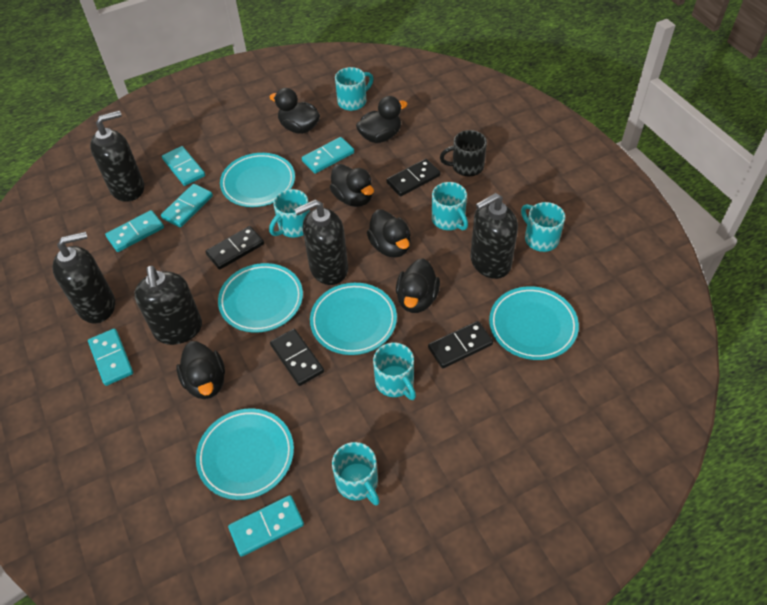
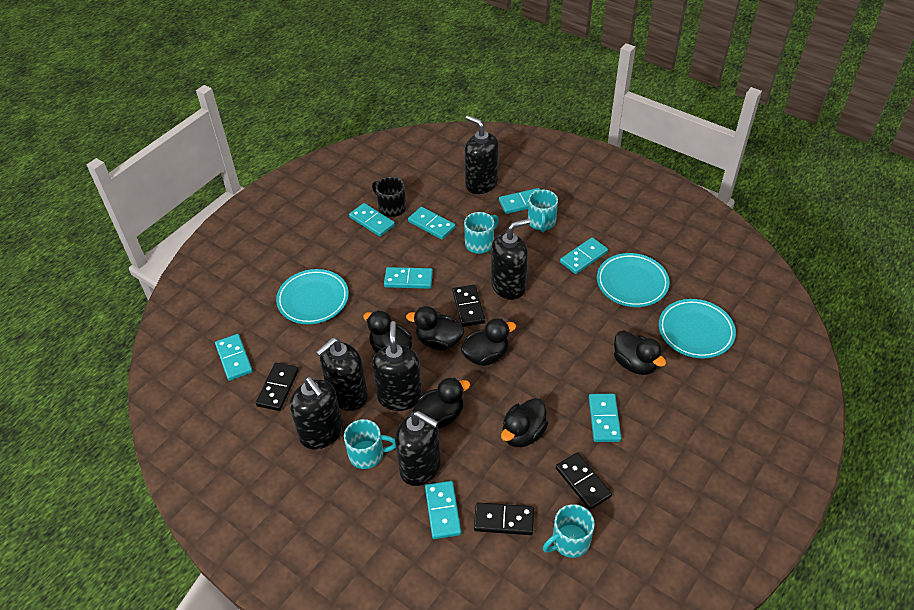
black soap dispenser: [52,232,115,324] [90,111,144,202] [134,266,202,345] [294,200,348,285] [470,193,518,279] = 5 -> [290,377,343,449] [316,338,368,411] [372,321,422,411] [395,411,441,486] [465,115,499,194] [491,218,530,300] = 6
turquoise domino: [88,328,133,386] [105,210,164,252] [161,184,213,228] [162,146,205,186] [228,495,304,557] [302,137,354,174] = 6 -> [215,334,253,381] [349,203,395,237] [384,267,433,289] [408,207,455,240] [425,481,461,539] [499,188,540,214] [560,237,608,274] [589,394,621,442] = 8
turquoise mug: [269,189,310,238] [332,442,380,506] [335,67,373,111] [373,343,416,400] [432,182,468,230] [521,202,565,252] = 6 -> [344,419,396,469] [464,212,499,254] [528,190,558,232] [543,504,595,558] = 4
turquoise plate: [196,408,294,500] [218,263,303,332] [220,153,295,207] [310,283,397,355] [489,286,579,360] = 5 -> [276,269,349,324] [597,253,670,307] [659,299,736,358] = 3

